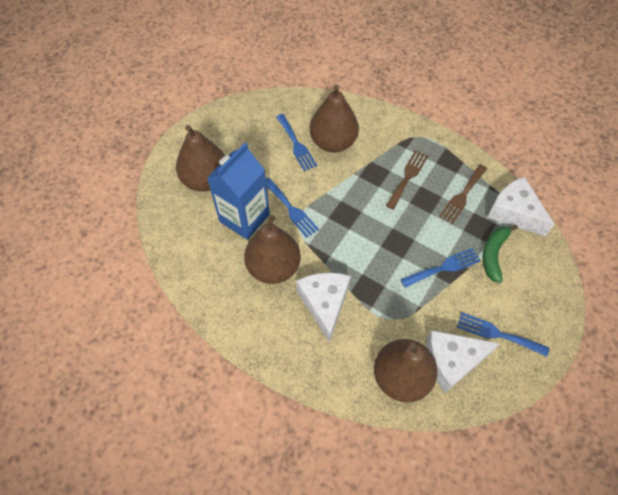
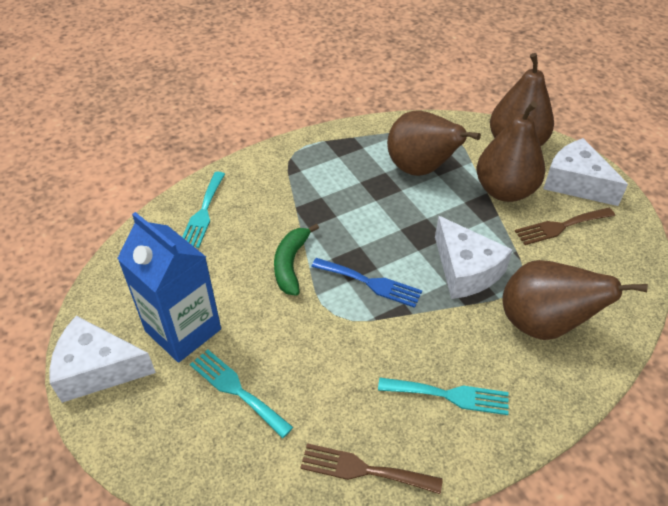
blue fork: [266,178,319,238] [276,114,317,171] [401,248,481,288] [457,312,549,357] = 4 -> [311,258,422,308] = 1
turquoise fork: none = 0 -> [182,172,225,248] [190,349,293,438] [378,378,509,415] = 3

